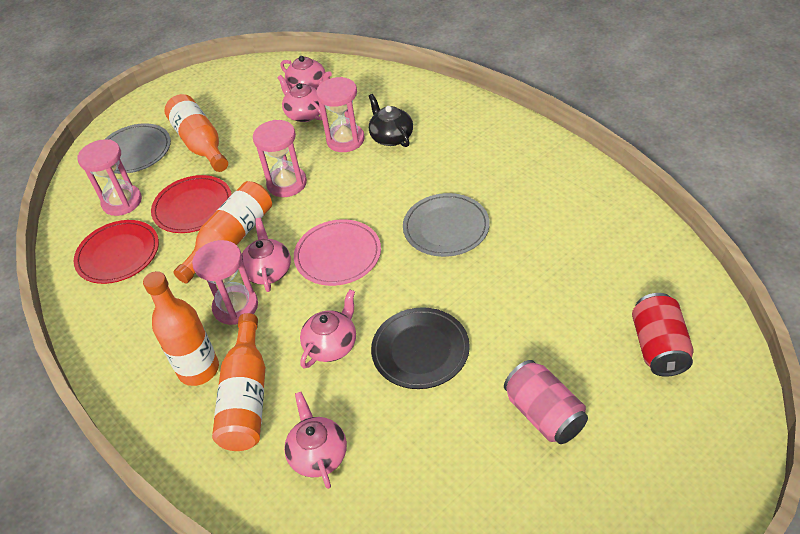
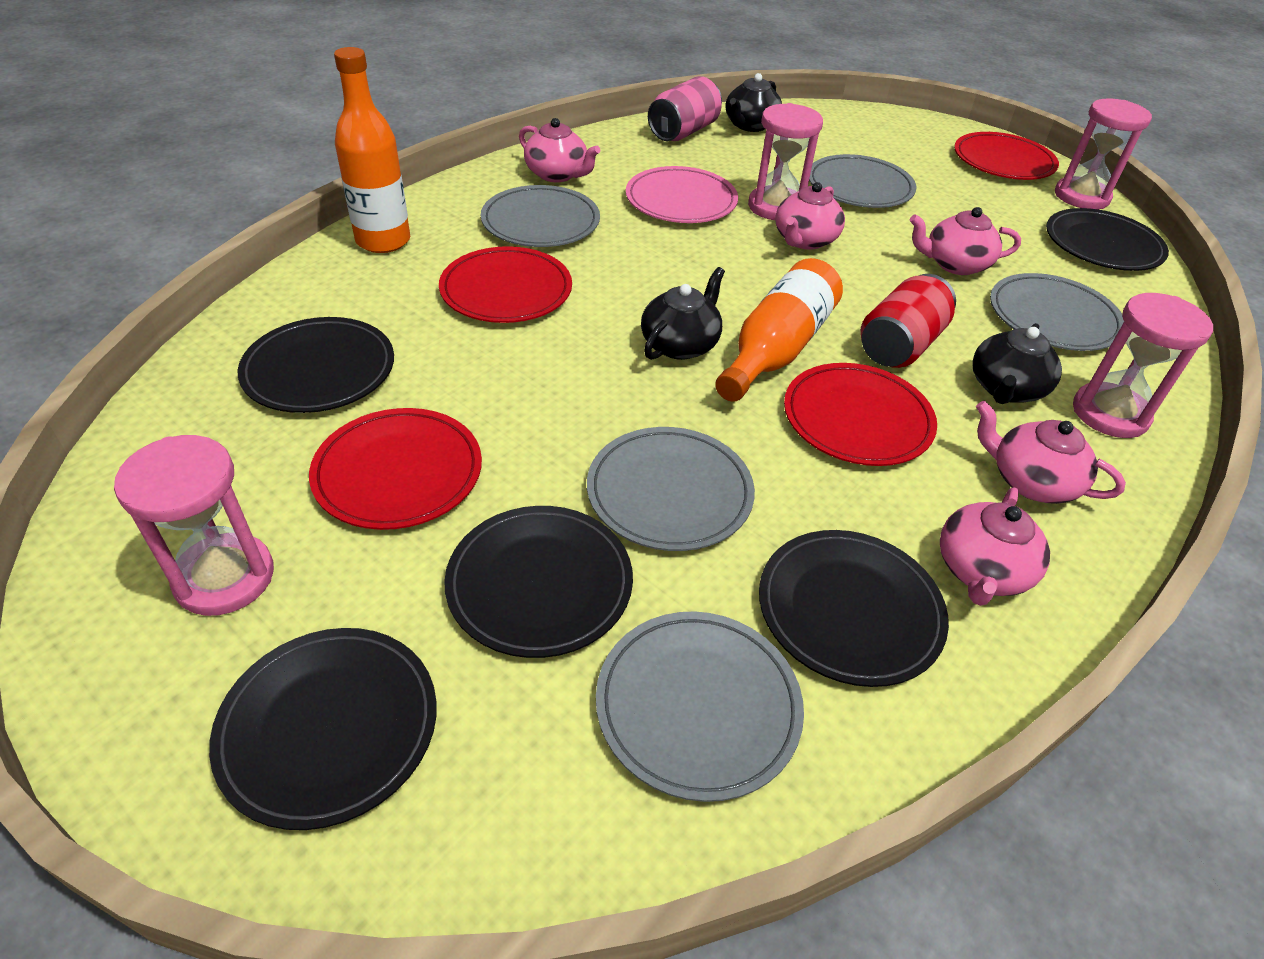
black plate: [371,307,470,389] = 1 -> [209,628,437,830] [238,317,394,413] [444,506,633,658] [759,530,949,687] [1046,208,1169,271] = 5
black teapot: [369,94,413,147] = 1 -> [641,267,725,360] [726,73,782,132] [973,323,1062,404] = 3
grey plate: [105,123,171,174] [403,193,490,257] = 2 -> [481,185,600,247] [587,427,755,551] [596,612,804,802] [809,154,916,208] [990,273,1124,351] = 5
orange bottle: [143,271,219,386] [164,94,228,172] [174,181,272,283] [212,313,265,451] = 4 -> [334,47,410,253] [715,258,843,402] = 2
red plate: [74,220,159,284] [151,175,232,233] = 2 -> [309,408,482,530] [439,246,572,323] [784,363,937,466] [954,132,1059,180] = 4

